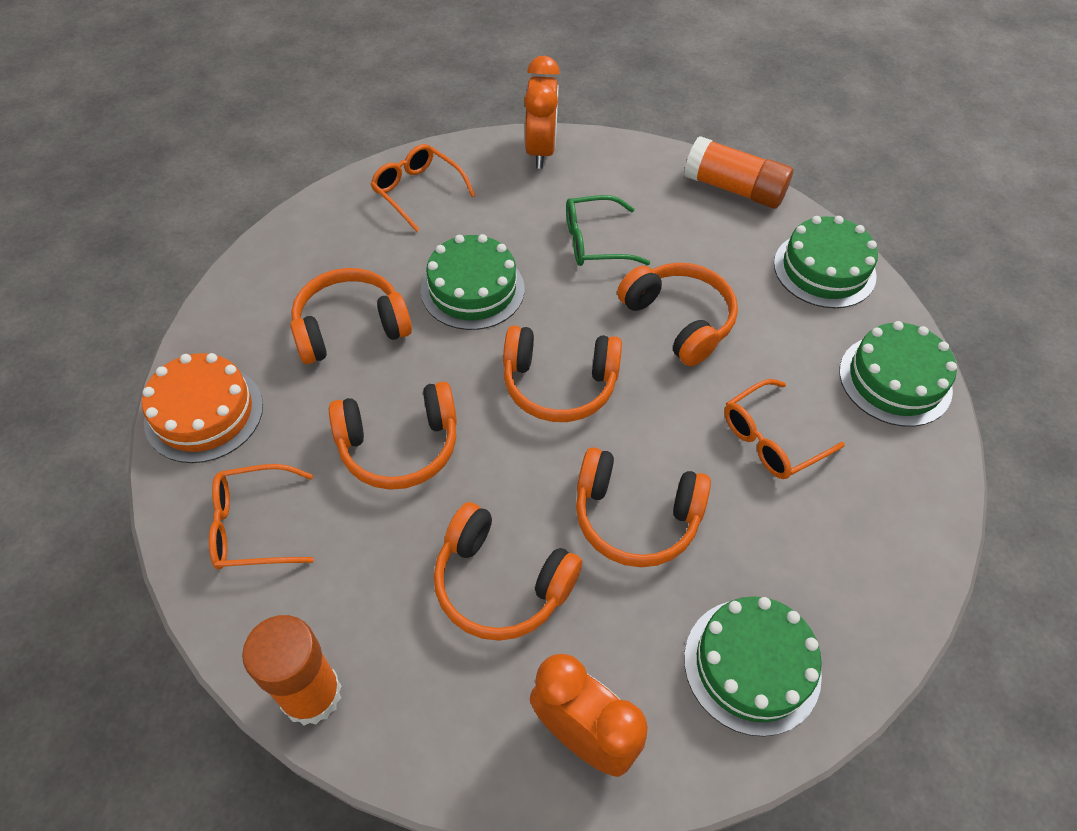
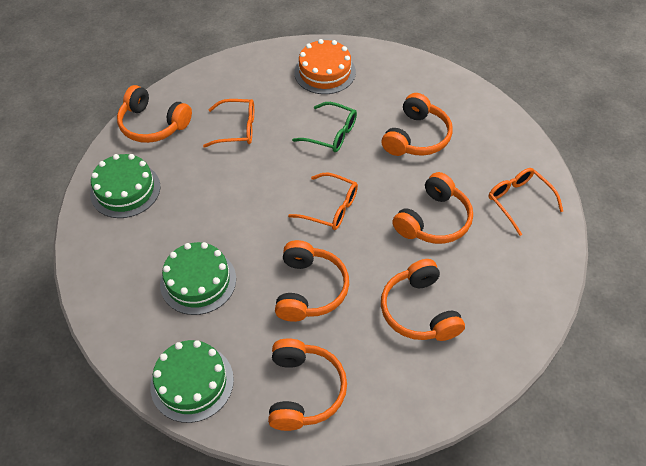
green cake: [421,234,524,330] [684,596,822,737] [774,216,878,308] [839,321,957,427] = 4 -> [90,154,161,218] [150,340,234,423] [160,242,236,315] = 3
orange clock: [524,56,560,169] [530,654,648,777] = 2 -> none = 0
orange glue stick: [242,615,342,725] [684,136,793,209] = 2 -> none = 0

